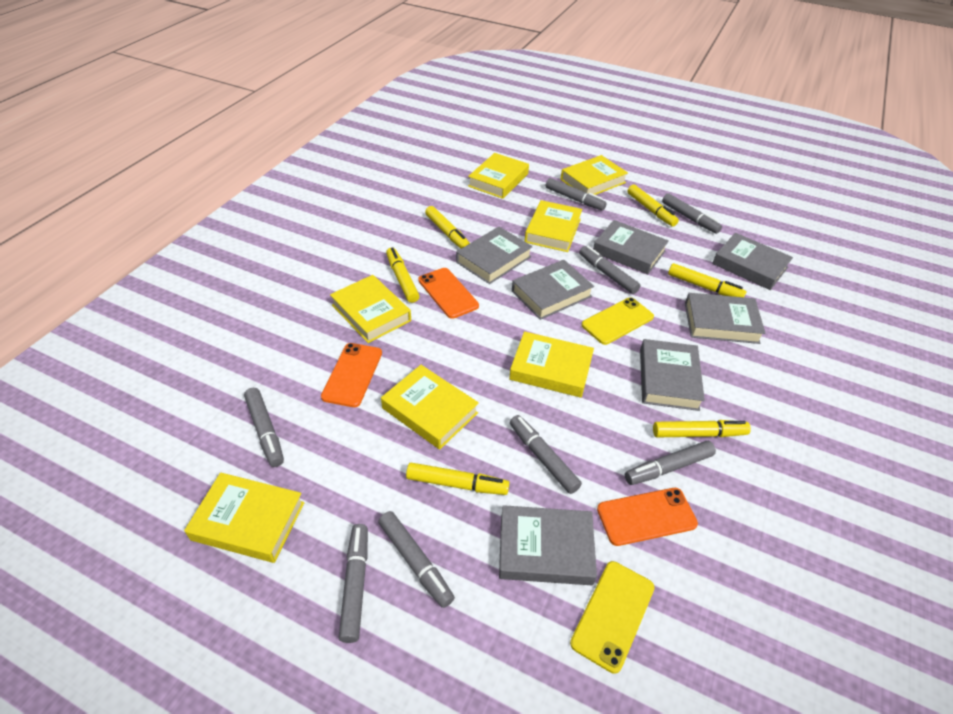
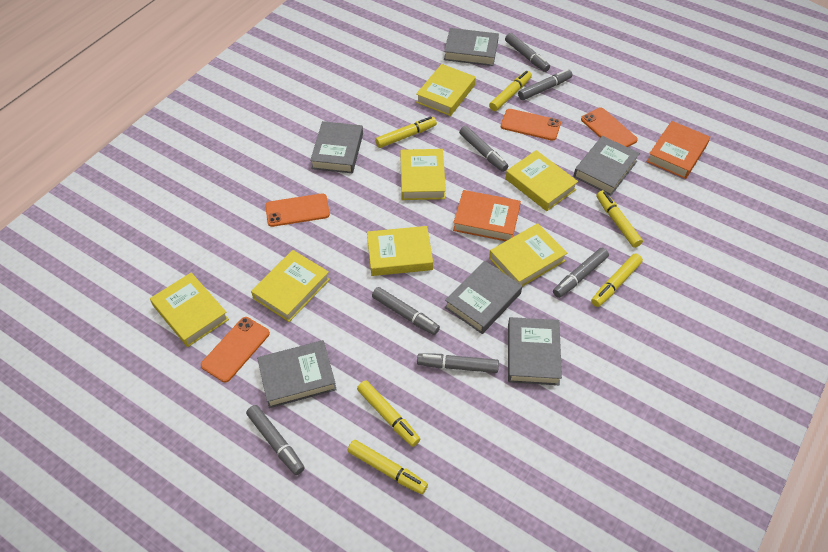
grey book: [456,227,533,284] [499,505,597,585] [512,260,594,320] [593,220,669,274] [640,339,705,411] [685,293,766,344] [712,233,793,290] = 7 -> [257,340,337,408] [310,121,363,173] [444,28,499,66] [445,261,522,334] [508,317,562,385] [573,136,640,195] = 6
grey marker: [244,388,284,467] [338,524,368,643] [378,511,455,608] [510,415,582,494] [546,178,607,211] [579,246,640,294] [625,441,716,485] [662,193,722,234] = 8 -> [246,405,305,475] [372,287,440,335] [417,353,499,373] [459,126,508,172] [505,33,550,72] [518,69,573,100] [553,248,609,298] = 7
orange book: none = 0 -> [453,190,521,241] [647,121,710,179] = 2
orange phone: [321,343,382,407] [418,268,479,319] [597,488,698,546] = 3 -> [201,317,270,382] [265,193,330,227] [501,109,561,141] [581,107,638,147] = 4
yellow phone: [570,561,655,674] [582,297,654,345] = 2 -> none = 0

